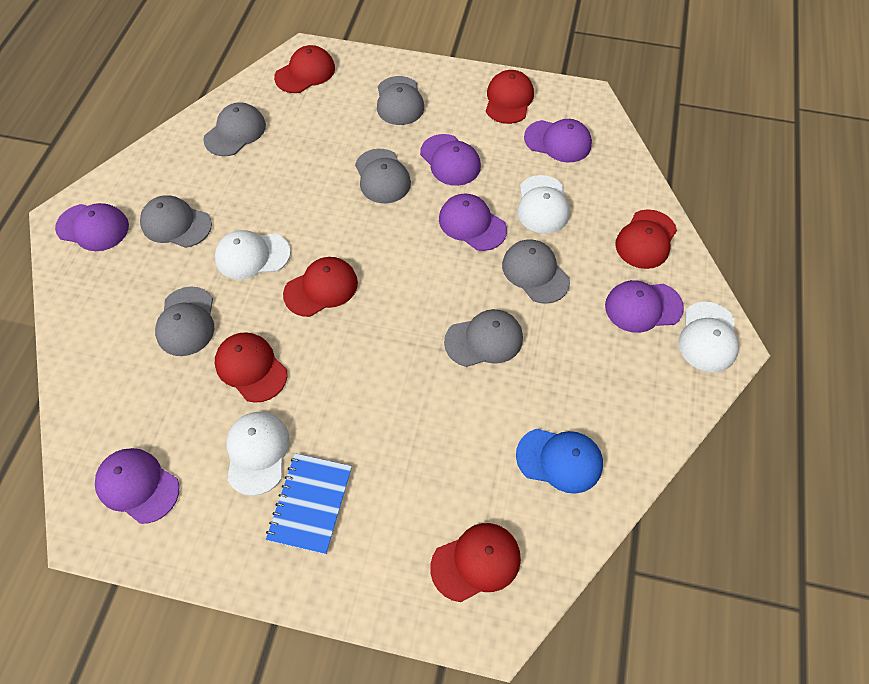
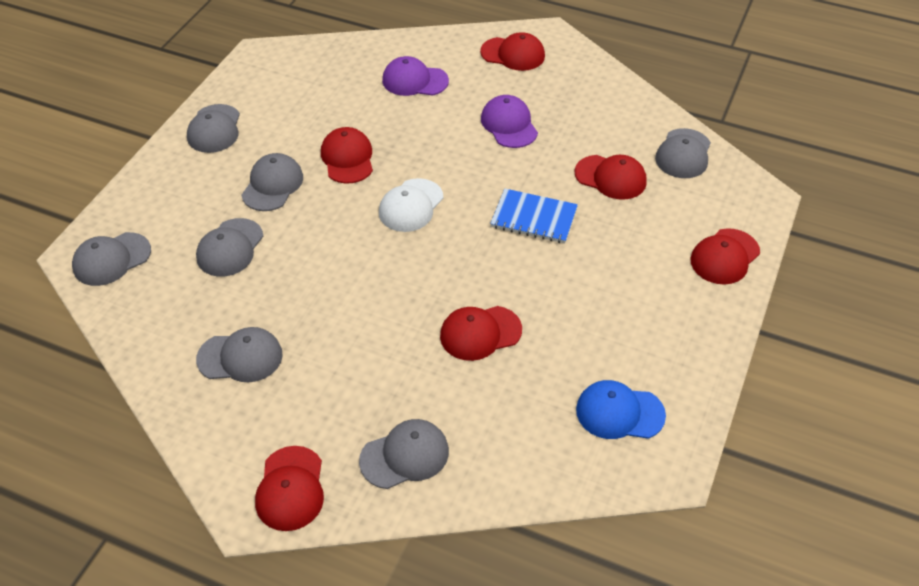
purple cap: [55,203,129,251] [95,448,179,524] [420,134,481,186] [439,194,507,251] [524,119,592,163] [605,280,684,333] = 6 -> [382,56,449,96] [481,95,538,148] = 2
white cap: [215,230,291,279] [226,412,290,496] [517,175,570,234] [678,302,739,372] = 4 -> [379,178,443,232] = 1

